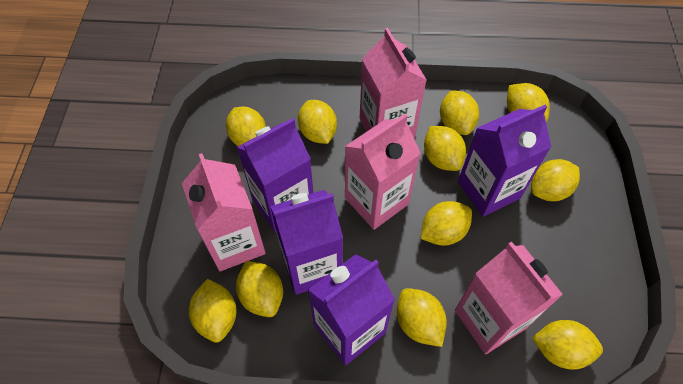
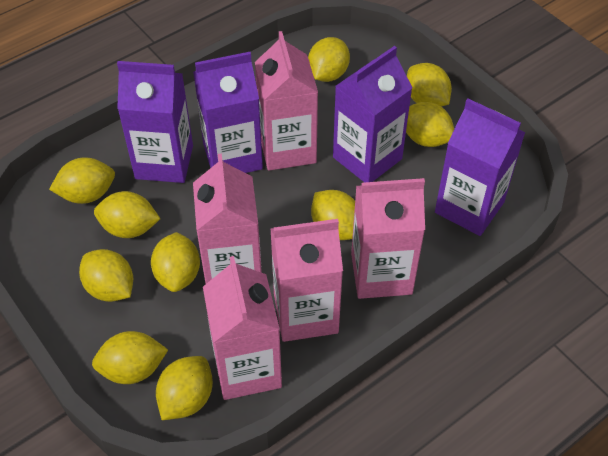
pink carton: [182,153,266,271] [345,114,421,230] [360,28,427,138] [455,242,563,354] = 4 -> [193,154,262,284] [203,256,282,400] [255,31,318,171] [270,219,343,342] [351,178,425,299] = 5
yellow lemon: [189,279,237,343] [226,106,266,146] [236,261,283,317] [298,100,337,144] [397,288,447,347] [420,201,472,246] [424,126,466,171] [440,90,479,135] [507,83,550,122] [531,159,580,201] [532,320,603,370] = 11 -> [49,157,115,204] [79,249,133,302] [92,331,168,384] [94,191,160,238] [151,232,200,292] [156,356,213,420] [308,37,350,82] [311,190,355,240] [406,102,454,147] [407,63,452,106] = 10

